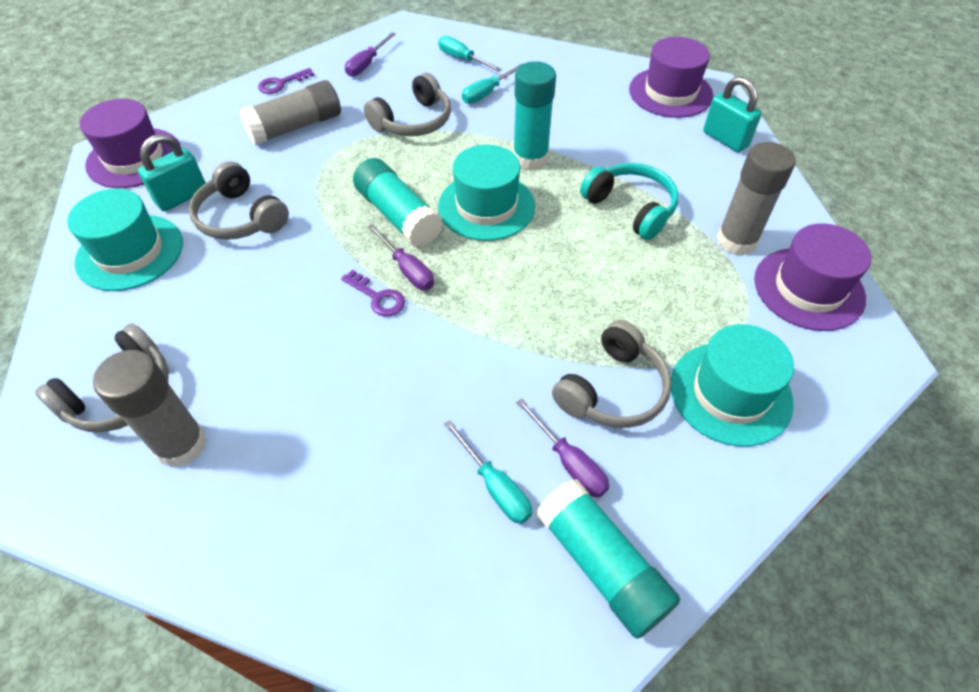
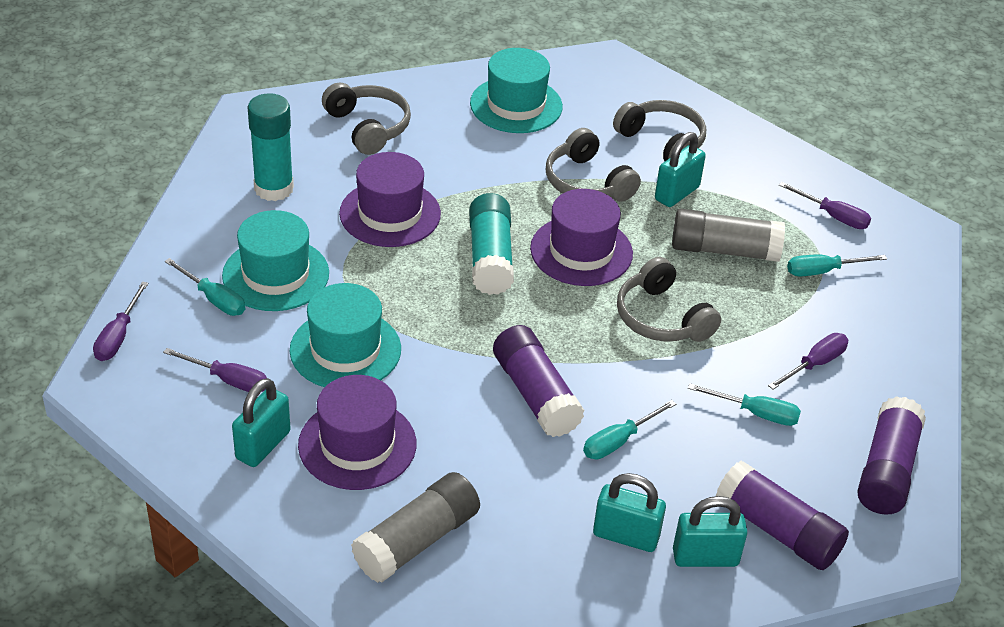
grey glue stick: [93,350,207,467] [239,80,341,145] [717,142,796,256] = 3 -> [351,472,480,583] [672,209,785,262] = 2
purple glue stick: none = 0 -> [493,325,585,437] [716,461,849,570] [857,396,926,515] = 3
purple key: [258,68,314,94] [341,270,405,317] = 2 -> none = 0
purple screwdriver: [345,32,396,77] [367,224,434,290] [516,399,609,498] = 3 -> [93,281,149,361] [163,348,267,392] [768,333,848,389] [779,182,871,229] = 4
turquoise glue stick: [353,158,443,248] [513,61,556,170] [536,479,681,639] = 3 -> [248,93,294,201] [469,193,514,295] = 2
turquoise headphones: [580,163,679,240] = 1 -> none = 0
turquoise padlock: [138,134,206,211] [703,76,762,152] = 2 -> [232,378,291,467] [593,473,666,552] [655,132,706,207] [673,496,747,567] = 4
turquoise screwdriver: [438,36,502,72] [444,420,532,524] [462,64,522,104] = 3 -> [165,258,245,316] [583,400,676,460] [688,383,801,426] [787,254,887,276] = 4

